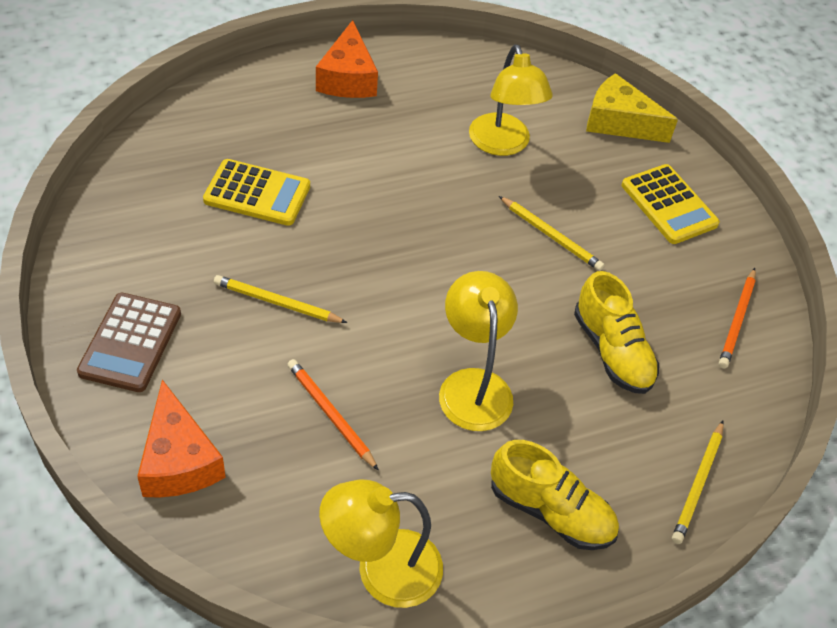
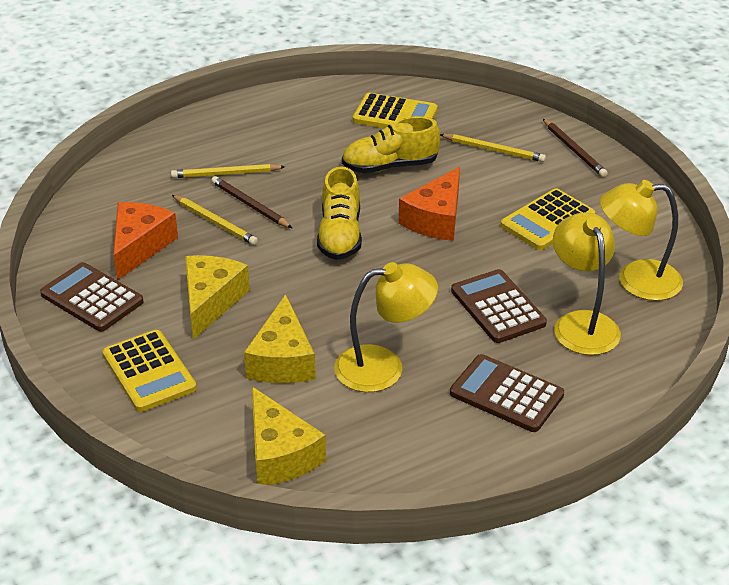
brown calculator: [77,293,181,392] = 1 -> [40,262,143,332] [450,354,564,432] [451,269,547,343] = 3
brown pencil: none = 0 -> [211,176,292,228] [543,119,608,177] = 2
orange pencil: [287,359,379,471] [719,268,756,368] = 2 -> none = 0
yellow calculator: [203,159,310,226] [622,164,720,244] = 2 -> [102,330,197,412] [353,93,438,128] [501,188,595,250] = 3
yellow cheese: [586,73,678,143] = 1 -> [185,255,250,340] [244,294,316,383] [252,387,326,485] = 3

